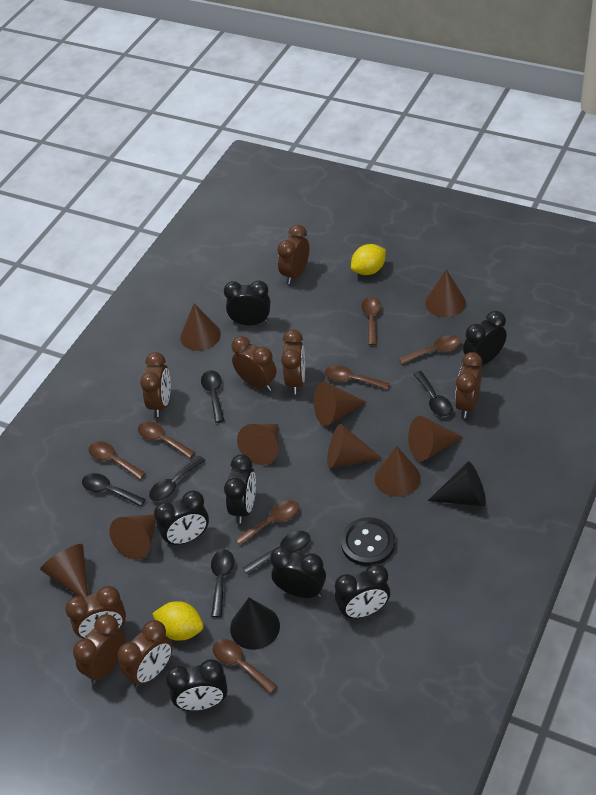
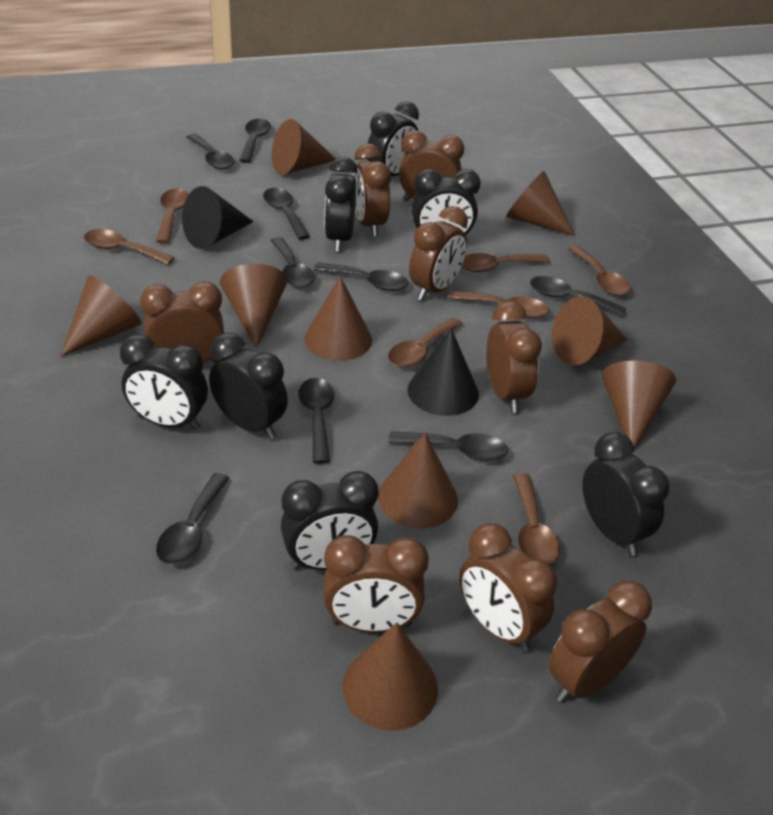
black button: [341,517,395,566] = 1 -> none = 0
black spoon: [82,473,146,507] [149,456,206,501] [201,370,225,423] [211,549,234,617] [243,531,310,575] [413,371,453,417] = 6 -> [156,473,230,565] [187,134,234,169] [239,119,271,163] [263,188,310,240] [270,237,315,288] [298,378,334,464] [313,263,409,291] [388,431,508,461] [530,276,627,316] = 9
yellow lemon: [152,601,204,641] [351,244,386,275] = 2 -> none = 0

